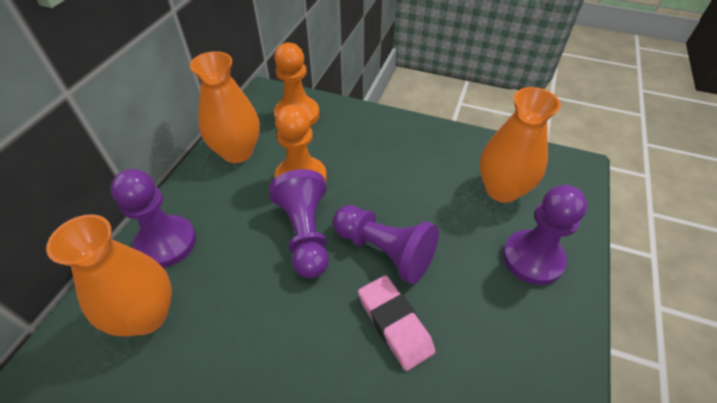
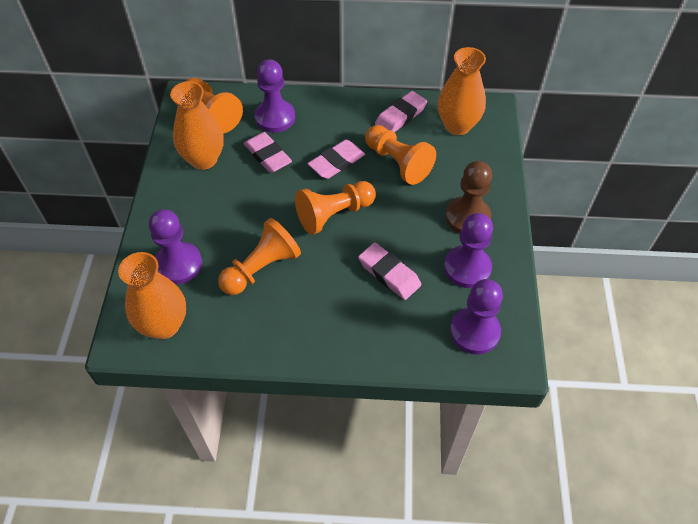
brown pawn: none = 0 -> [446,161,492,234] = 1
orange pawn: [274,43,320,126] [275,105,327,183] = 2 -> [186,77,243,133] [218,218,301,295] [295,181,376,235] [365,125,436,185] = 4
pink eraser: [358,275,435,371] = 1 -> [244,132,292,173] [308,140,365,179] [358,243,421,300] [375,91,427,132] = 4

